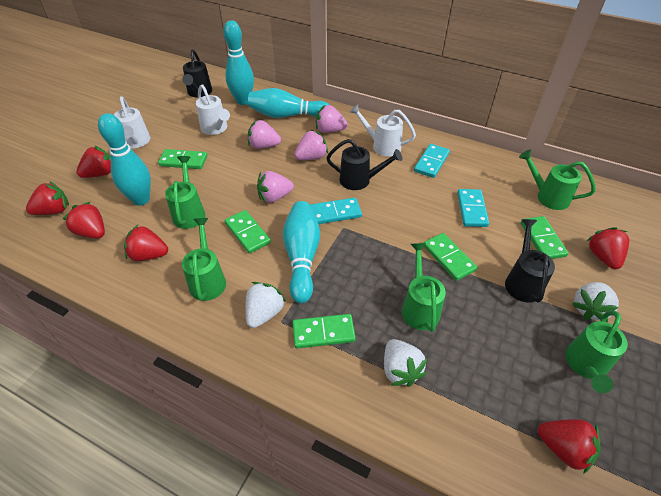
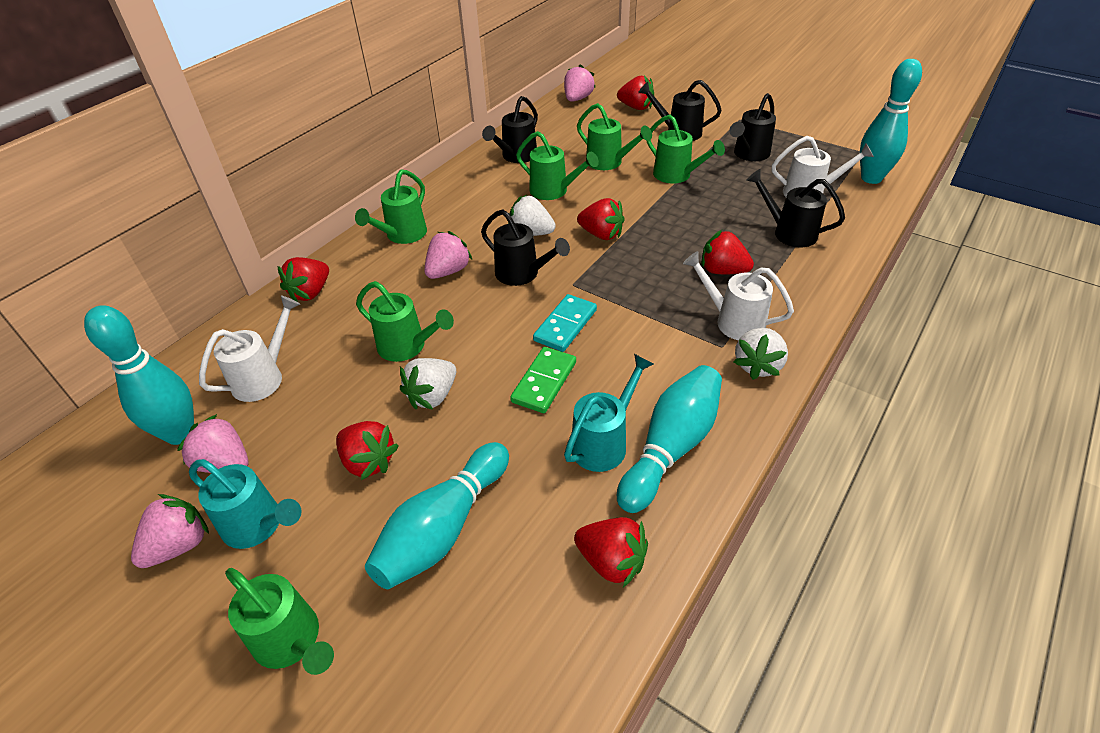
black watering can: [182,49,212,97] [326,139,402,190] [505,219,555,303] = 3 -> [481,209,570,286] [482,96,538,163] [638,80,722,141] [729,93,776,161] [746,169,845,247] = 5
green domino: [158,149,207,169] [225,210,271,254] [292,314,356,349] [424,233,477,281] [521,216,568,259] = 5 -> [510,347,576,413] = 1
green watering can: [165,156,205,229] [182,218,226,301] [402,243,446,332] [519,149,596,210] [565,311,628,393] = 5 -> [225,568,334,675] [355,170,427,244] [356,281,454,362] [516,131,599,200] [577,103,652,170] [647,115,725,184] = 6
turquoise domino: [310,198,362,224] [414,144,450,178] [457,189,489,227] = 3 -> [533,294,597,352] = 1
turquoise watering can: none = 0 -> [189,459,301,549] [564,354,654,472] = 2

